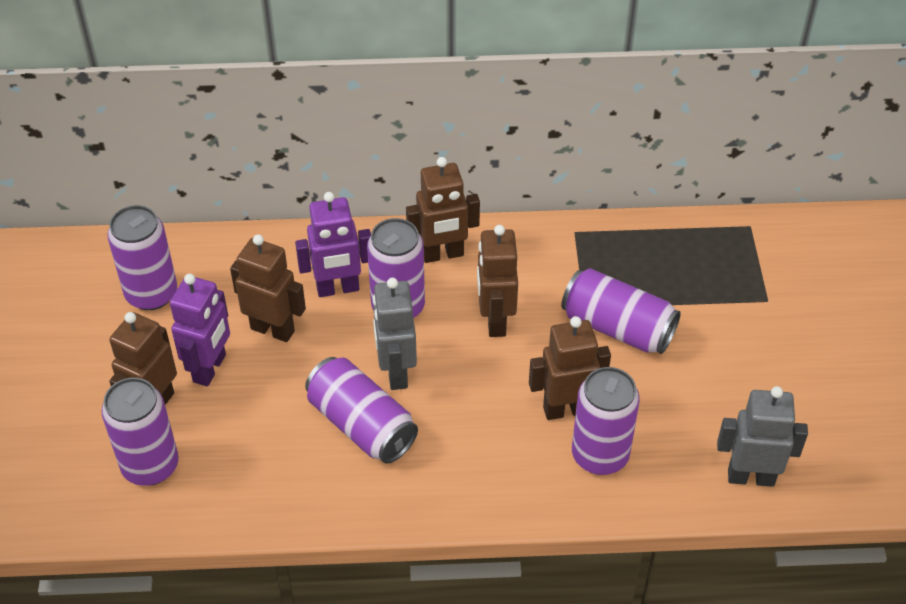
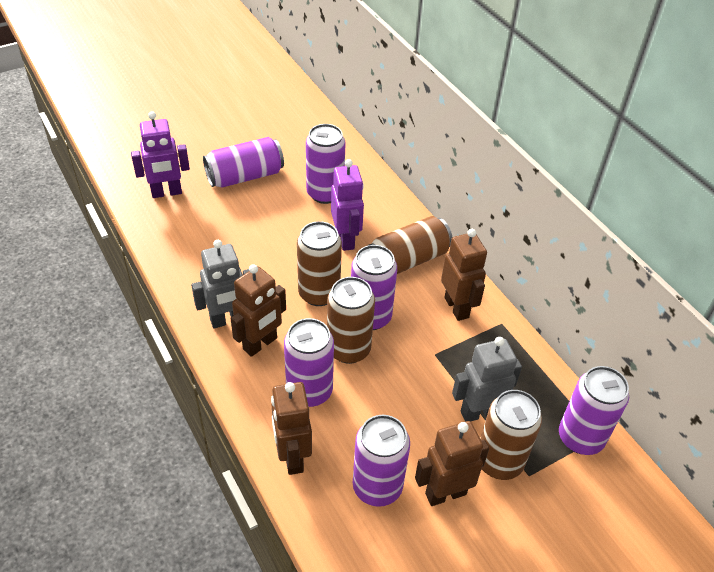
brown can: none = 0 -> [297,221,342,306] [327,277,375,364] [369,216,452,274] [480,390,542,480] = 4
brown robot: [109,312,177,405] [230,234,306,342] [406,157,480,263] [477,225,518,337] [529,316,611,420] = 5 -> [230,264,286,357] [271,382,312,475] [415,421,489,506] [441,229,487,321] = 4

